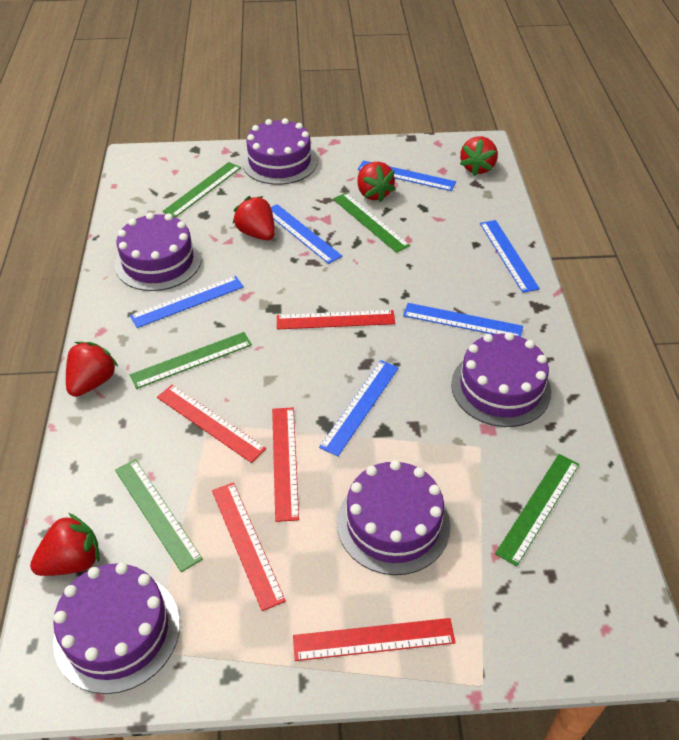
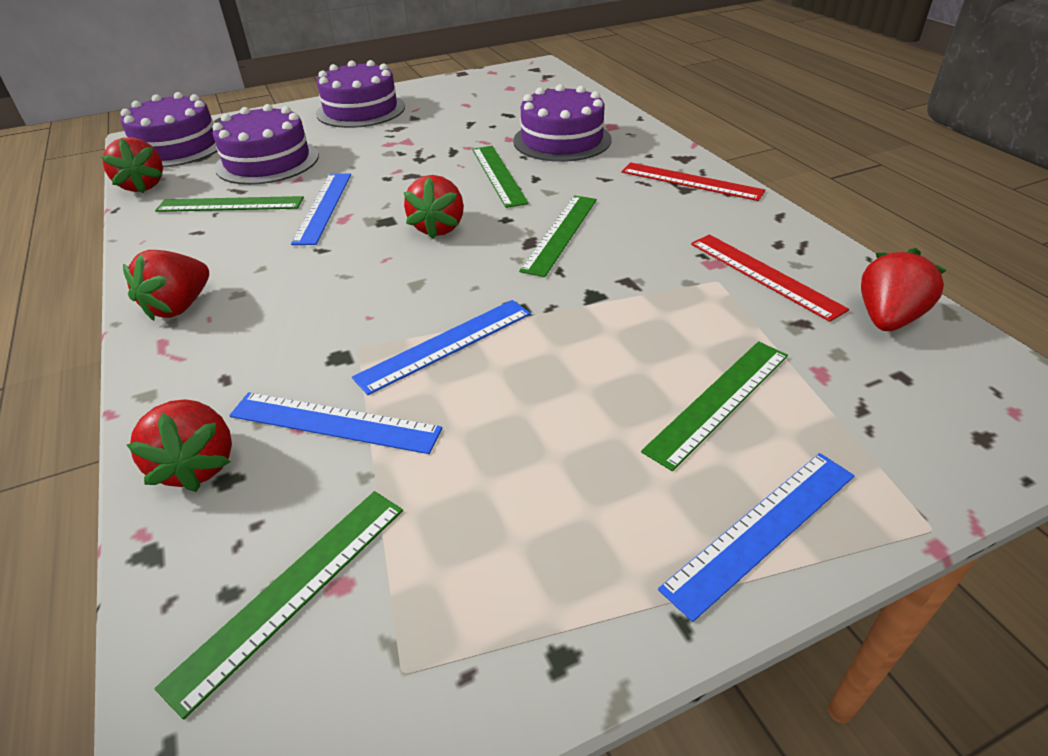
blue ruler: [130,276,244,328] [271,204,342,264] [319,360,399,456] [358,160,456,191] [403,303,523,337] [480,220,540,293] = 6 -> [229,392,442,454] [291,174,351,245] [352,300,531,395] [658,453,855,622] = 4
purple cake: [53,563,180,694] [115,213,201,291] [242,118,317,185] [337,460,450,575] [451,332,551,427] = 5 -> [120,92,218,167] [212,104,319,185] [316,60,405,128] [513,84,612,162] = 4
red ruler: [157,385,266,463] [212,482,286,611] [272,408,299,522] [277,310,395,329] [293,618,456,661] = 5 -> [621,162,765,201] [691,234,849,322] = 2

